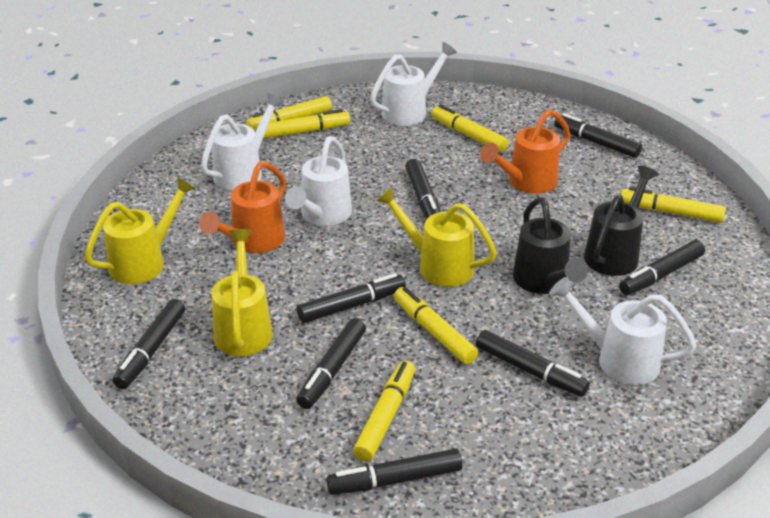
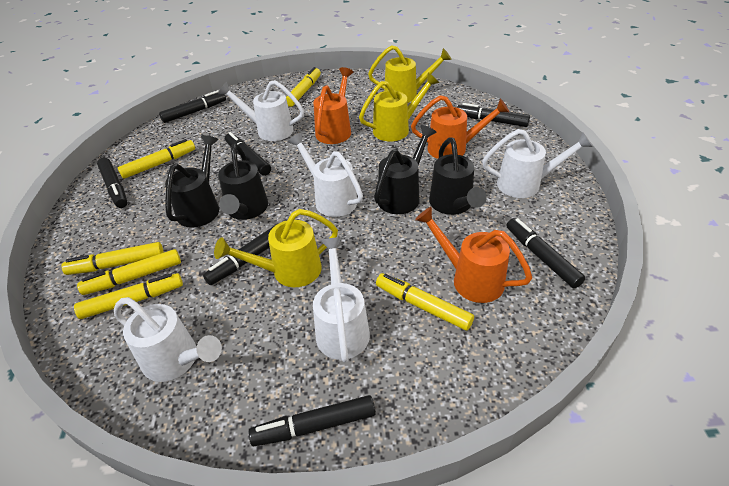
black marker: [113,299,185,389] [296,318,366,409] [297,273,406,323] [326,448,462,495] [405,159,441,219] [476,330,590,397] [554,113,642,158] [619,240,705,295] = 8 -> [97,158,128,208] [159,90,226,123] [203,224,277,285] [225,132,271,176] [249,395,376,446] [457,103,530,127] [506,218,585,288] = 7
black watering can: [513,197,588,294] [584,166,658,276] = 2 -> [165,135,219,228] [218,144,268,220] [374,125,436,214] [429,138,487,215] = 4
orange watering can: [199,161,286,253] [480,109,570,194] = 2 -> [313,67,353,144] [411,95,509,159] [415,207,532,303] = 3
white watering can: [201,93,284,190] [285,136,352,226] [370,42,457,126] [549,277,696,385] = 4 -> [114,297,222,382] [218,80,304,141] [288,132,363,217] [313,237,370,363] [482,129,593,198] = 5

